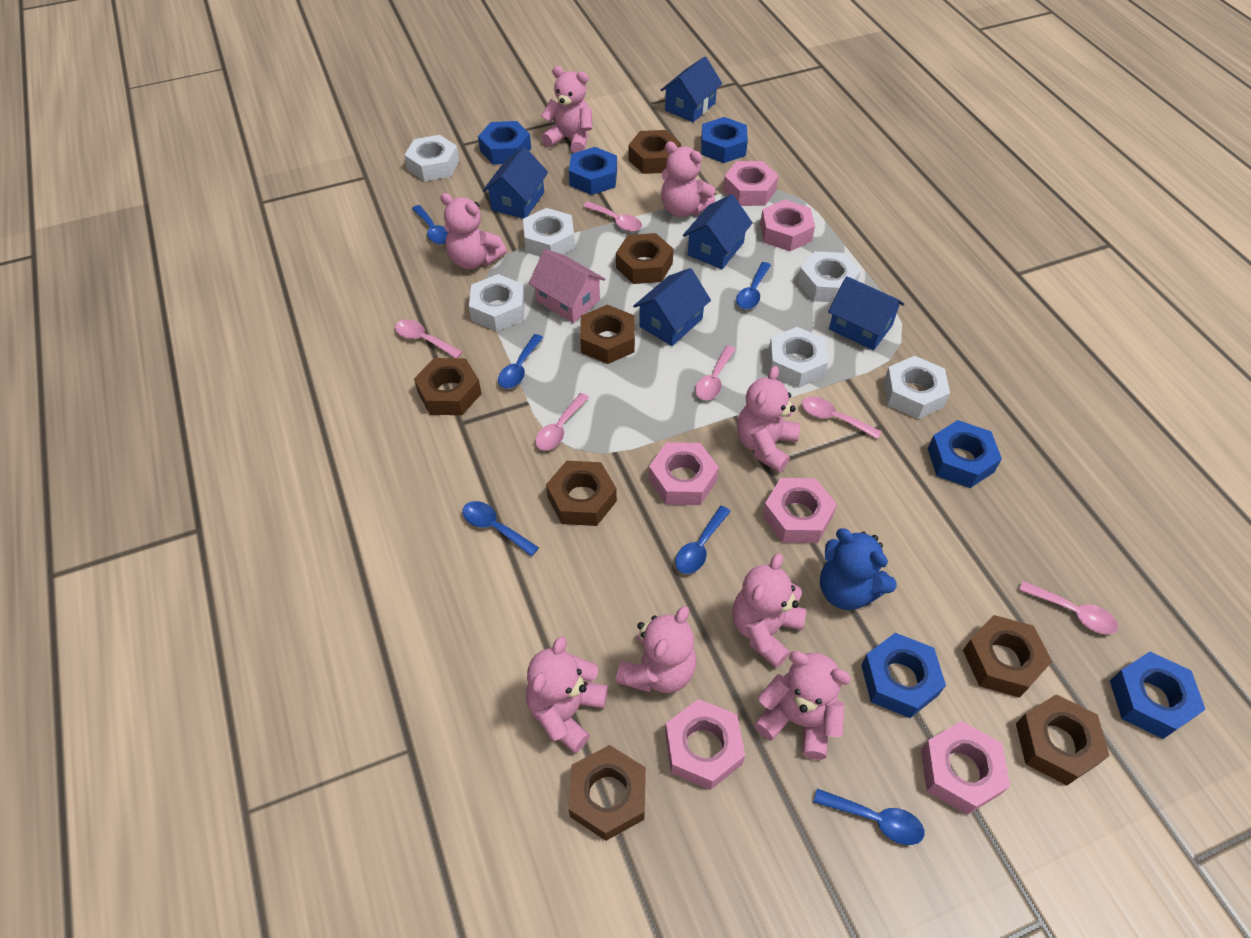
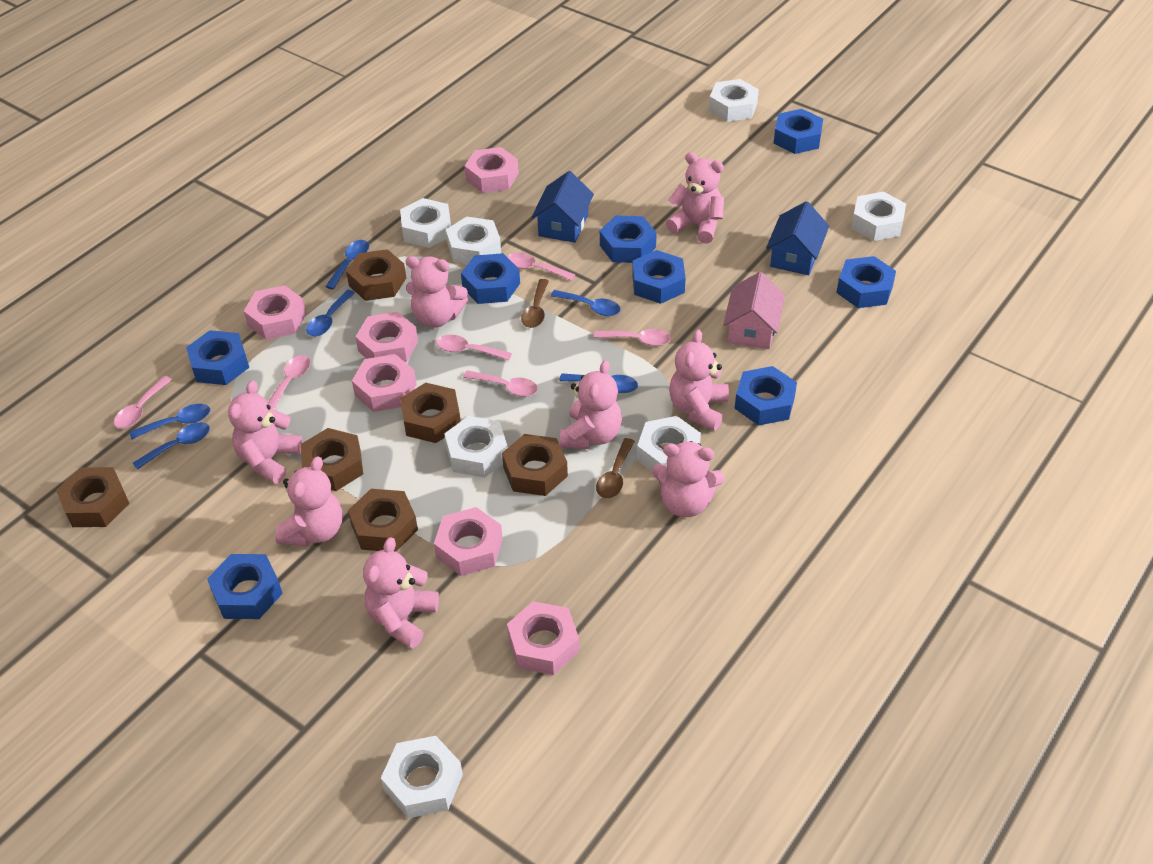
blue house: [483,147,548,219] [633,268,711,346] [661,56,723,122] [683,194,753,269] [828,276,904,350] = 5 -> [531,171,594,243] [766,201,829,275] = 2
blue nut: [478,121,531,164] [569,147,617,195] [701,117,748,163] [861,633,946,718] [928,420,1002,488] [1110,652,1206,739] = 6 -> [186,330,249,385] [207,554,283,619] [461,253,520,304] [600,216,657,263] [632,250,686,304] [735,366,797,426] [774,109,823,154] [836,256,896,308] = 8
blue teddy bear: [820,528,896,610] = 1 -> none = 0
brown nut: [414,358,481,415] [546,461,617,526] [568,745,646,841] [580,305,635,364] [616,233,673,284] [628,130,681,174] [963,615,1052,698] [1016,694,1110,785] = 8 -> [56,467,130,527] [300,428,363,491] [346,249,406,301] [348,489,418,552] [400,383,461,443] [502,434,568,496] = 6
brown spoon: none = 0 -> [521,279,549,328] [596,438,635,499] = 2
white nut: [405,135,459,181] [469,274,525,331] [523,208,575,257] [768,327,828,388] [798,251,861,302] [884,356,950,419] = 6 -> [381,736,463,818] [400,198,451,248] [444,416,508,478] [446,216,501,264] [637,416,701,471] [709,79,759,122] [851,192,906,241] = 7

